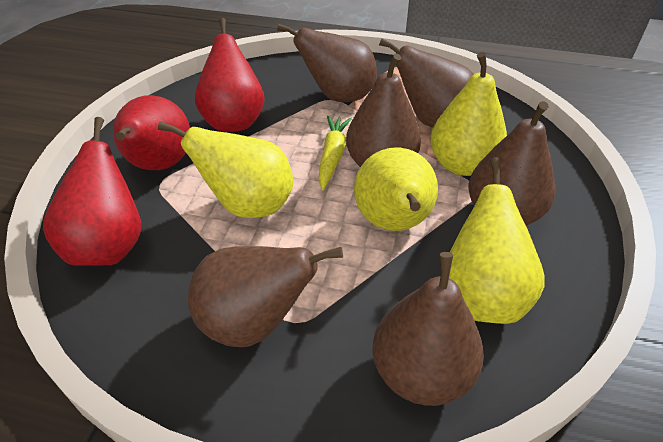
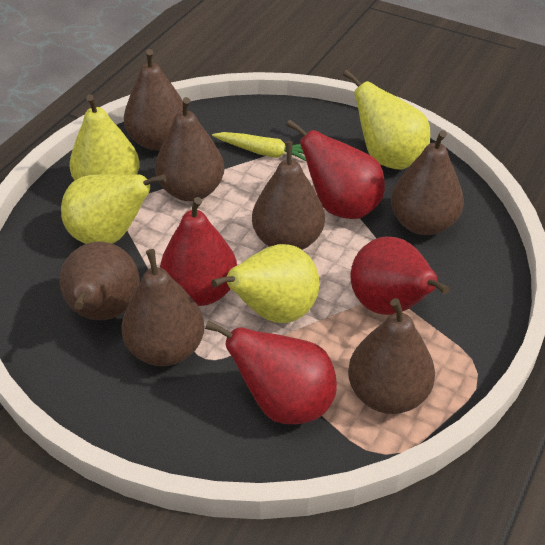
brown pear: [188,246,343,347] [277,23,377,102] [346,53,421,167] [372,252,484,406] [379,38,474,128] [469,101,555,226] = 6 -> [59,242,140,320] [121,249,205,366] [124,49,188,151] [155,97,224,201] [252,141,325,250] [348,298,435,414] [391,130,464,235] = 7
red pear: [43,117,141,266] [113,95,190,170] [195,18,265,132] = 3 -> [160,197,237,306] [205,321,337,424] [286,120,385,219] [351,236,450,315] = 4

